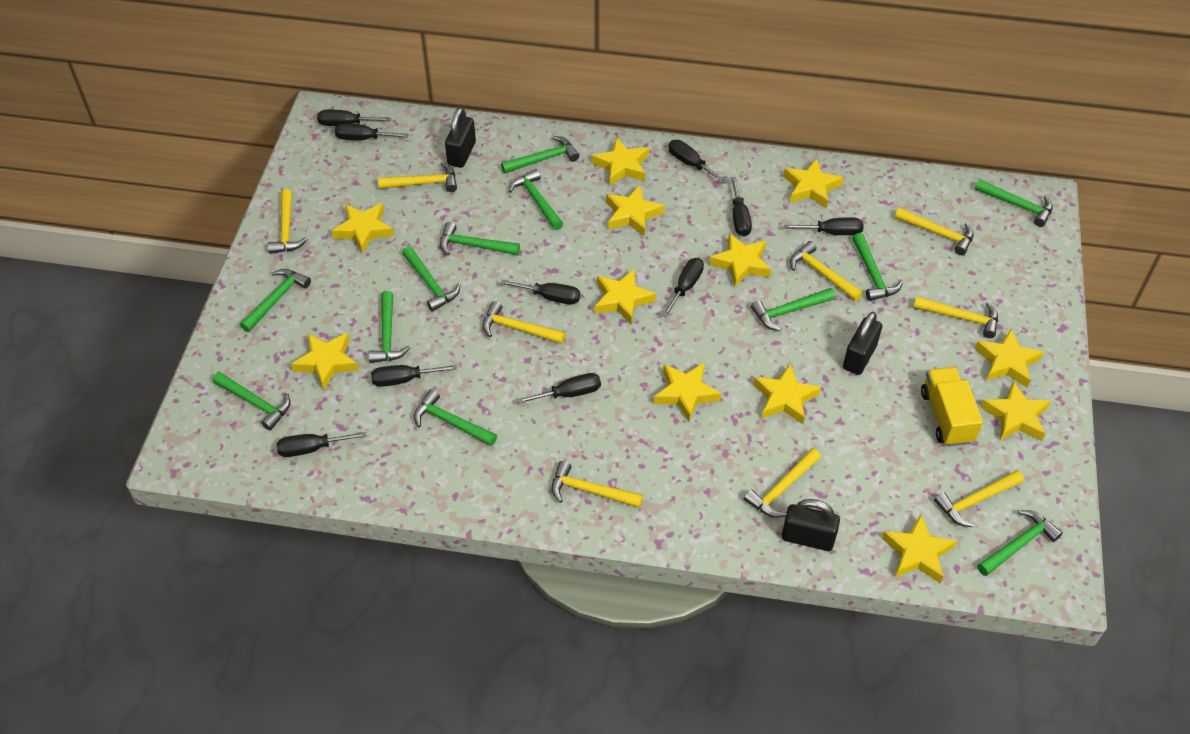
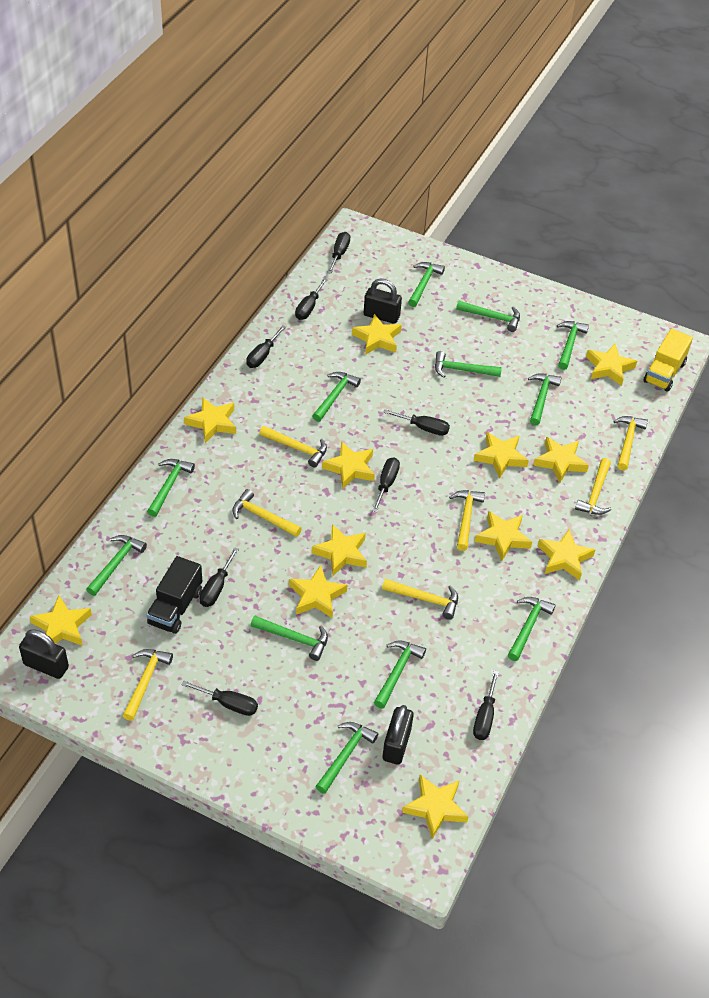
black screwdriver: [277,432,367,457] [317,110,391,126] [335,123,409,140] [371,365,457,387] [500,280,580,305] [516,373,601,404] [662,258,704,318] [668,140,727,184] [731,177,752,237] [784,218,864,235] = 10 -> [181,681,258,716] [200,547,239,607] [246,325,286,368] [295,278,328,320] [327,232,350,274] [372,457,400,513] [383,409,450,435] [473,670,499,740] = 8
black truck: none = 0 -> [146,556,202,634] = 1
yellow hammer: [267,189,308,254] [378,163,457,192] [482,301,566,344] [551,461,643,508] [743,448,821,518] [790,241,863,301] [894,207,974,255] [913,296,998,338] [934,470,1024,527] = 9 -> [123,649,173,721] [232,489,302,537] [259,426,327,468] [382,579,458,619] [449,490,485,551] [575,458,612,515] [613,416,648,470] = 7

